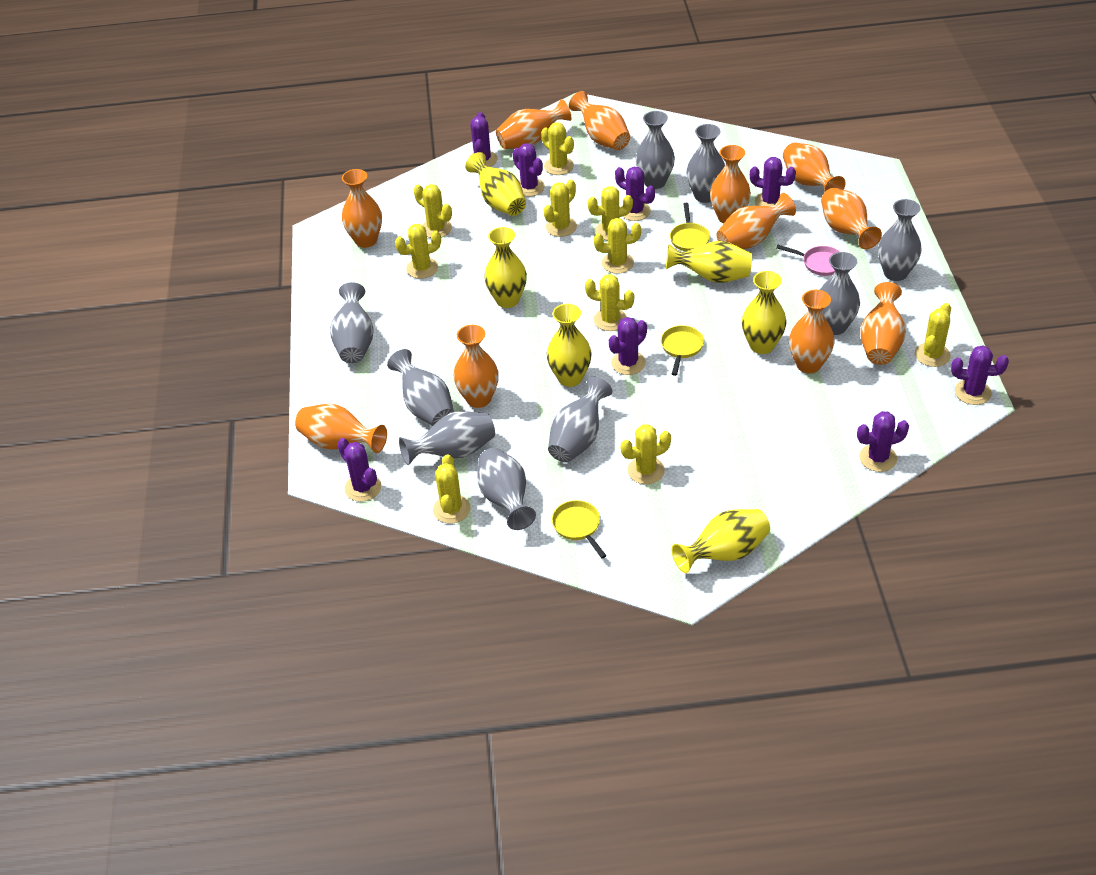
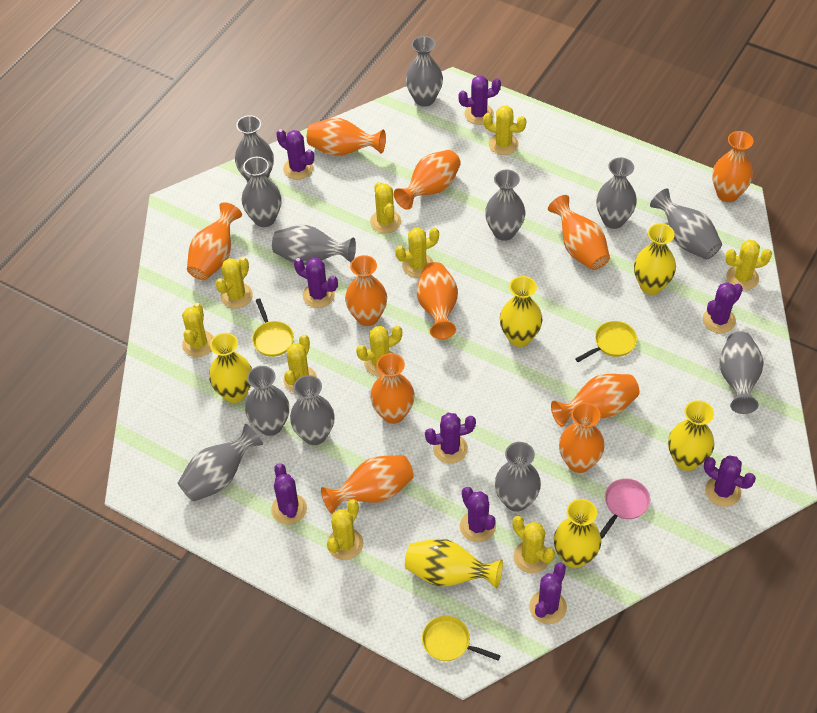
grey vase: [330,282,374,363] [387,349,454,426] [399,411,495,465] [477,448,536,530] [548,377,612,463] [636,111,675,189] [686,124,725,203] [820,252,860,335] [878,199,922,281] = 9 -> [178,424,263,502] [235,115,274,181] [242,157,281,227] [245,366,289,436] [272,225,356,265] [290,375,334,445] [406,36,443,107] [485,170,526,241] [495,442,541,512] [596,157,637,229] [650,188,722,260] [719,331,764,414] = 12
purple cactus: [337,438,381,502] [469,112,498,167] [512,143,545,197] [609,317,647,375] [615,167,655,221] [750,157,796,206] [857,411,909,472] [951,345,1009,405] = 8 -> [271,463,307,525] [276,129,314,180] [294,258,338,308] [425,413,476,464] [458,75,501,125] [460,487,496,542] [529,562,567,624] [703,282,743,333] [704,455,756,507] = 9

